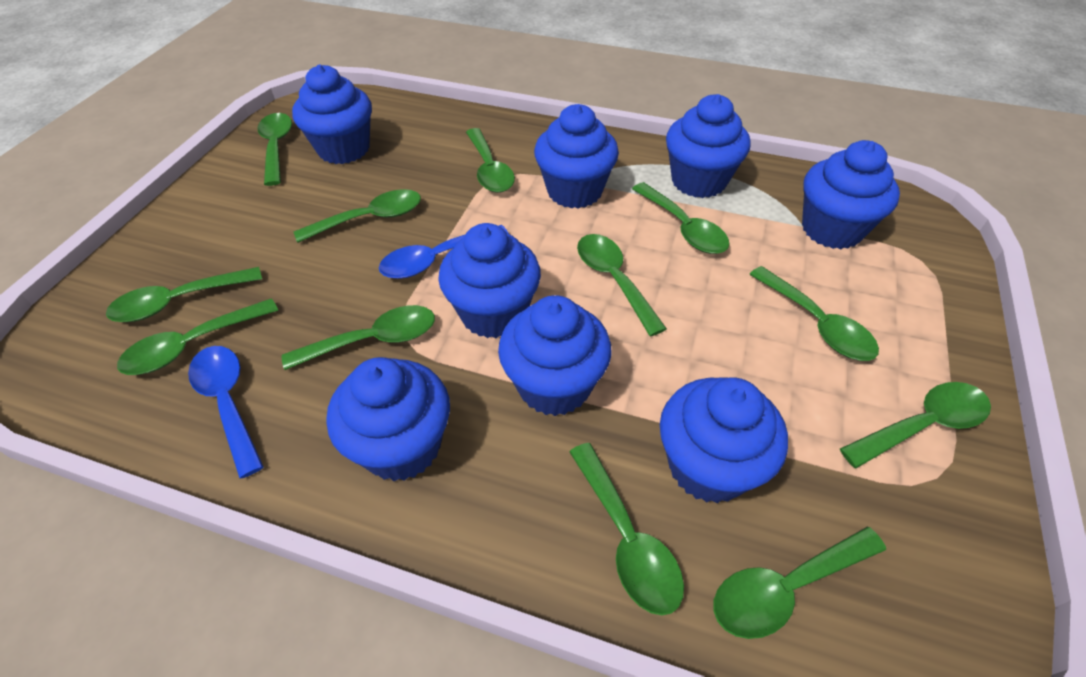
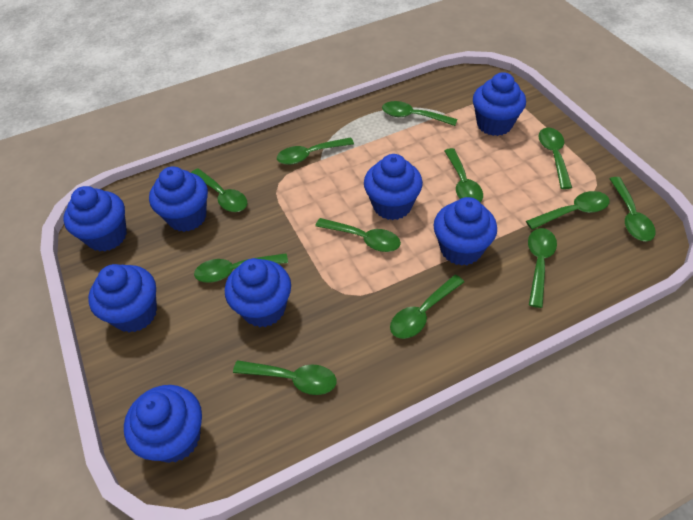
blue spoon: [188,346,264,478] [379,225,509,279] = 2 -> none = 0

